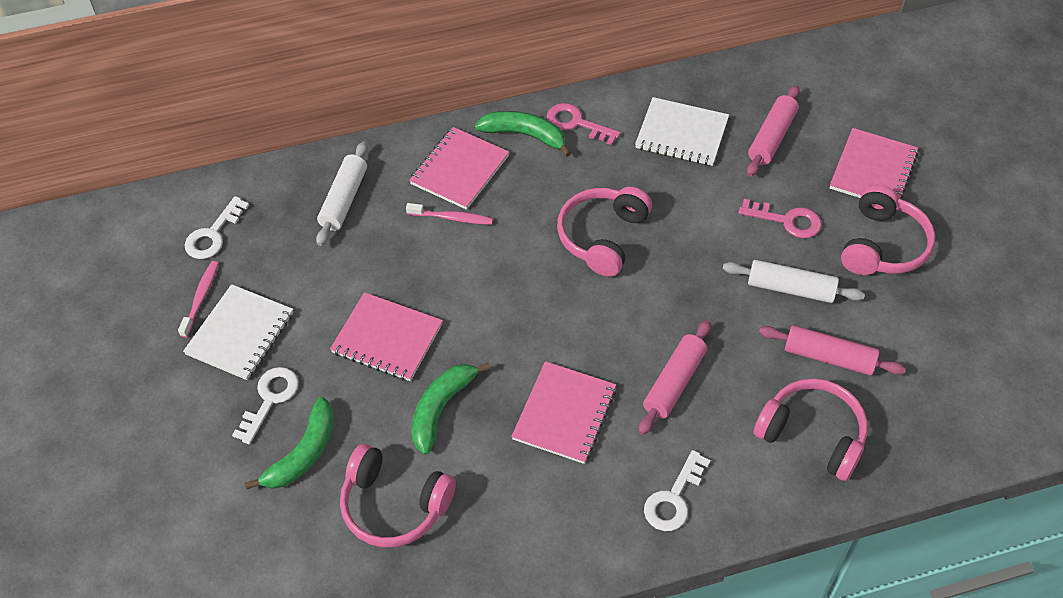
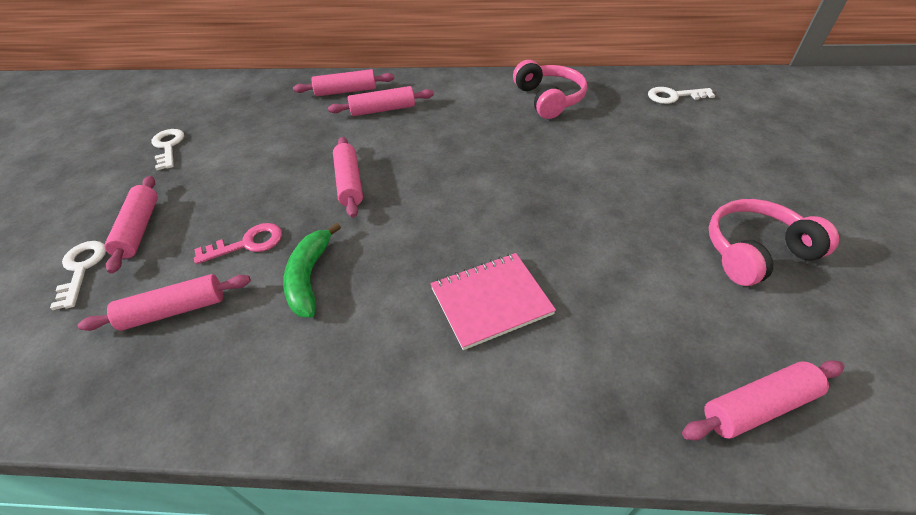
green banana: [245,397,334,489] [411,363,490,455] [475,111,571,157] = 3 -> [283,223,341,318] = 1
pink headphones: [340,444,456,547] [557,187,652,277] [753,379,868,481] [841,184,935,275] = 4 -> [513,60,587,119] [709,199,839,286] = 2
pink key: [547,103,620,145] [738,199,821,238] = 2 -> [194,223,282,264] = 1
pink notebook: [330,292,443,381] [409,127,509,210] [511,361,616,464] [830,128,918,199] = 4 -> [430,253,556,350] = 1
pink rolling pin: [639,320,711,435] [747,85,800,176] [759,325,906,375] = 3 -> [78,274,251,331] [104,176,158,274] [293,69,394,96] [328,86,434,116] [333,137,363,218] [682,360,844,440] = 6
pink toothbrush: [178,261,219,338] [406,203,493,225] = 2 -> none = 0
white notebook: [183,284,293,380] [635,97,729,166] = 2 -> none = 0
white rolling pin: [316,141,368,246] [723,260,865,303] = 2 -> none = 0

